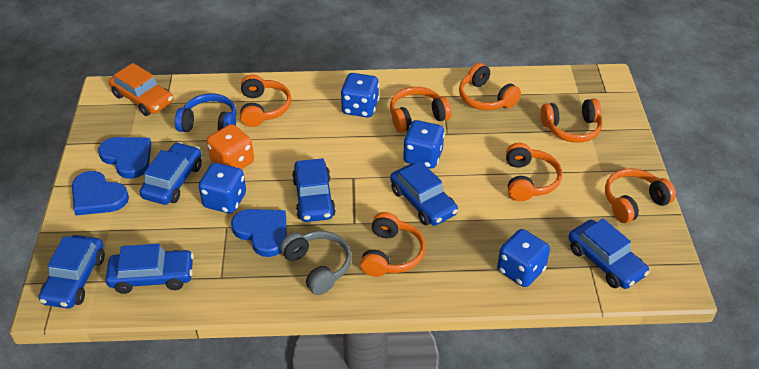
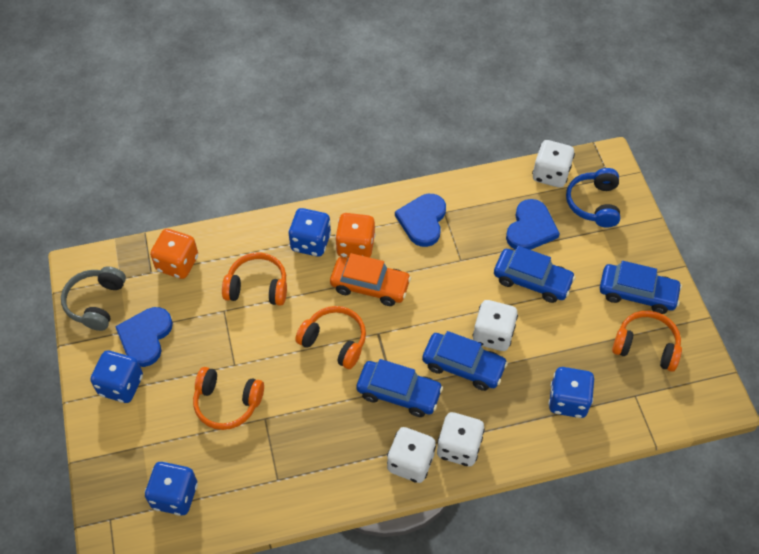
blue car: [39,235,105,309] [105,244,194,294] [140,142,202,205] [292,158,336,222] [390,161,458,226] [568,218,650,289] = 6 -> [356,359,443,417] [422,331,508,391] [494,246,576,303] [600,261,682,314] = 4
orange dice: [207,124,254,169] = 1 -> [150,229,198,279] [335,213,375,258] = 2
orange headphones: [240,75,292,127] [360,212,426,277] [390,87,452,132] [459,63,521,110] [506,143,562,201] [540,99,603,143] [605,168,676,223] = 7 -> [193,367,264,430] [222,253,287,306] [295,306,366,369] [612,311,682,372] = 4
white dice: none = 0 -> [387,427,436,483] [437,412,485,466] [473,300,518,351] [532,140,575,188] = 4

